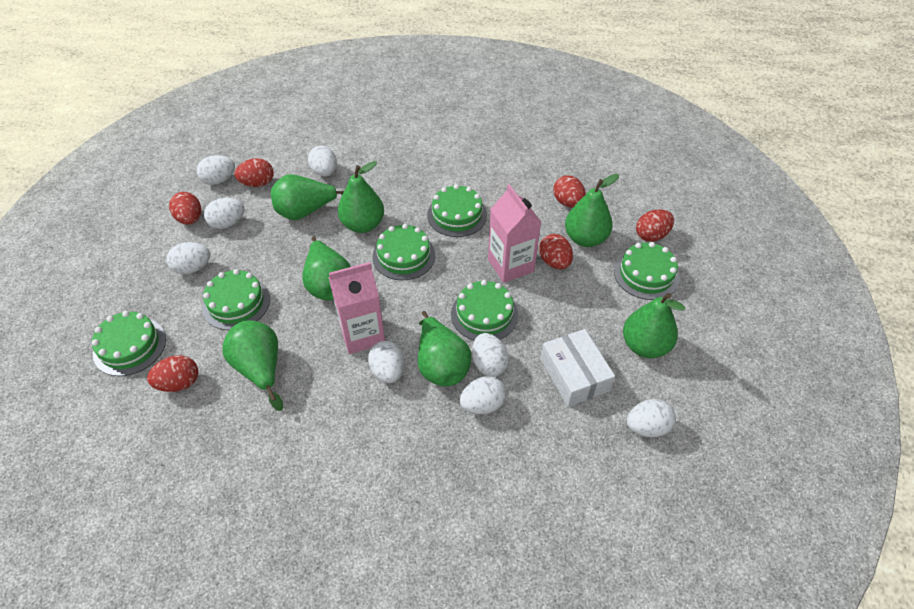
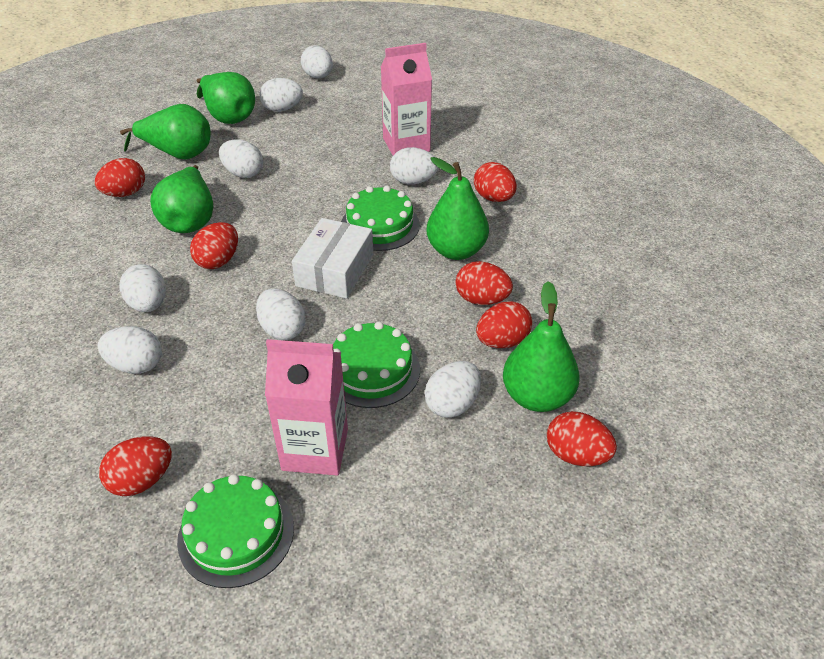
green cake: [92,311,166,376] [202,269,270,330] [372,224,435,280] [427,184,487,237] [451,280,518,340] [614,242,680,300] = 6 -> [177,474,294,588] [333,322,420,408] [341,186,420,251] = 3
green pear: [222,320,283,411] [271,174,344,220] [302,237,351,300] [338,161,384,233] [418,311,472,387] [565,174,619,247] [623,293,685,358] = 7 -> [120,104,210,160] [150,165,213,233] [197,72,255,124] [426,157,489,260] [503,281,580,412] = 5
red egg: [147,355,198,392] [169,192,201,225] [235,158,274,187] [539,234,573,269] [553,175,586,207] [636,210,674,242] = 6 -> [95,158,145,197] [99,436,172,496] [190,222,238,269] [456,261,513,305] [474,162,517,202] [476,301,532,348] [547,411,617,466] = 7

